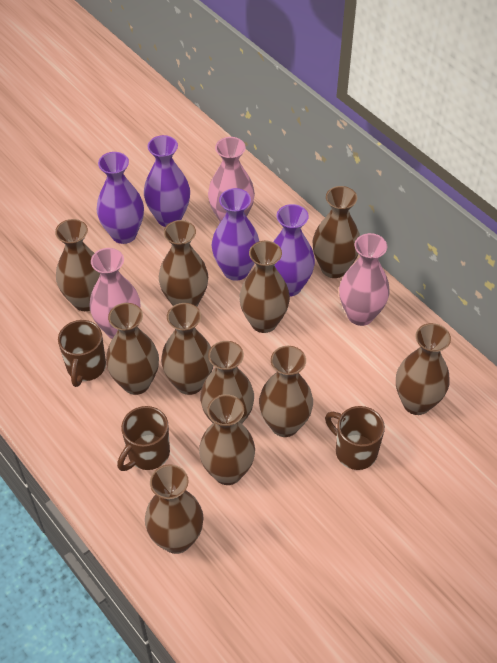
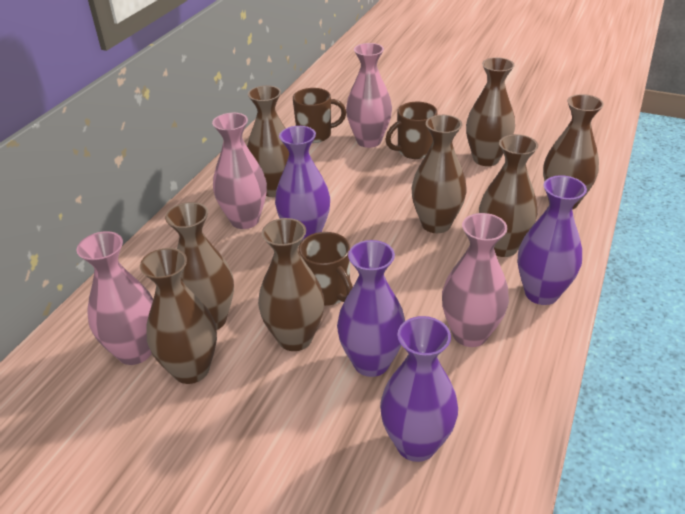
brown vase: [55,219,100,311] [106,303,159,395] [145,464,204,554] [159,220,208,307] [161,303,213,395] [199,394,255,485] [200,341,254,424] [239,241,290,333] [259,346,313,437] [312,186,360,278] [396,323,451,415] = 11 -> [140,248,217,384] [165,202,234,330] [247,85,289,197] [258,218,324,351] [411,115,467,233] [466,57,515,166] [479,134,538,257] [543,94,604,210] = 8
pink vase: [90,248,140,339] [208,137,255,222] [339,233,390,326] = 3 -> [77,231,153,365] [212,113,267,229] [346,43,392,148] [442,213,509,347] = 4

